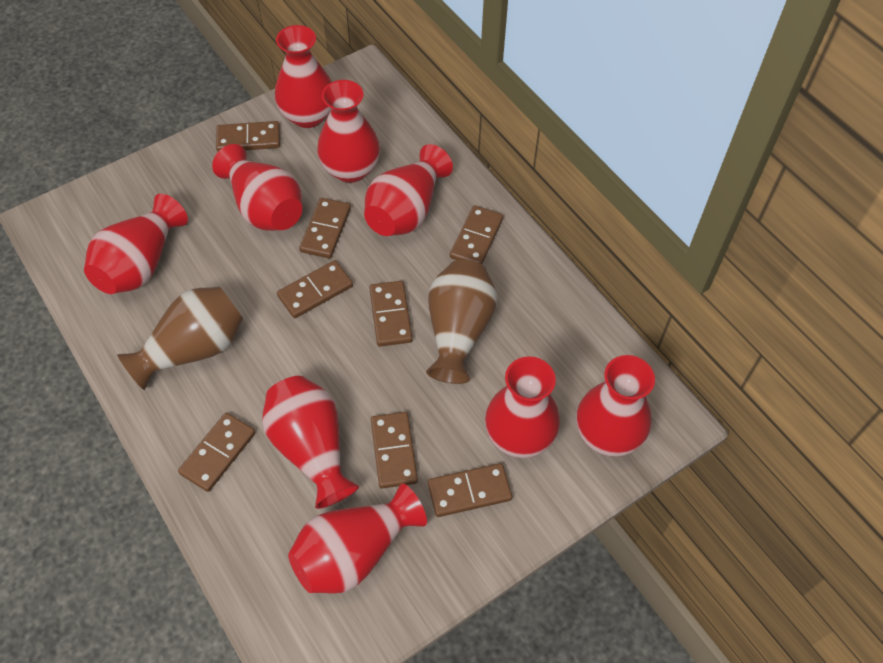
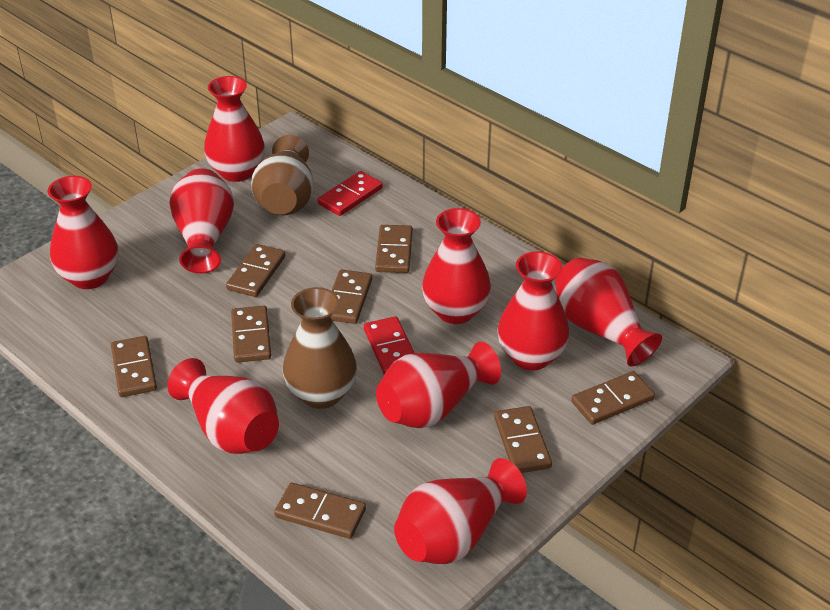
red domino: none = 0 -> [318,171,383,216] [364,316,415,374] = 2

